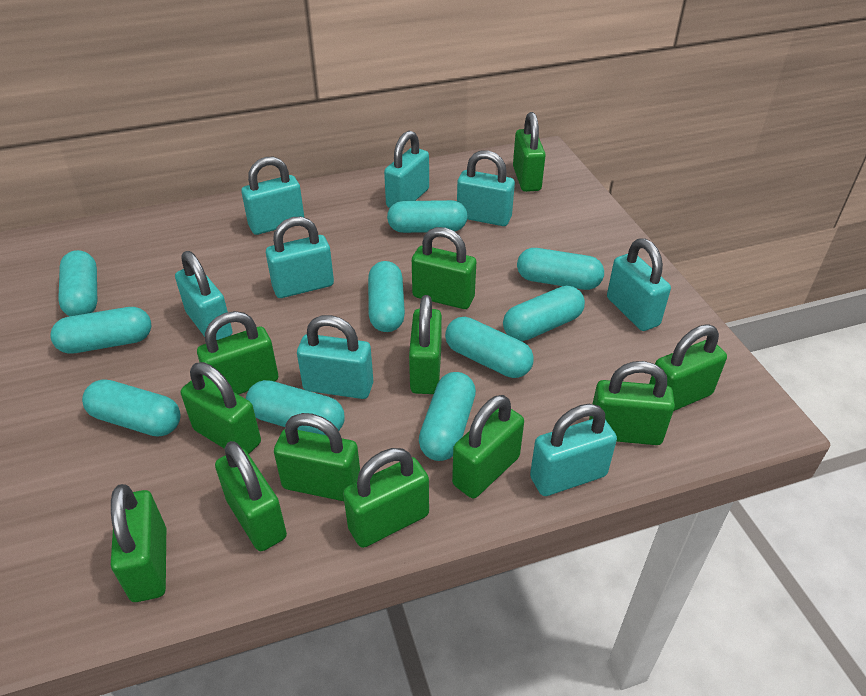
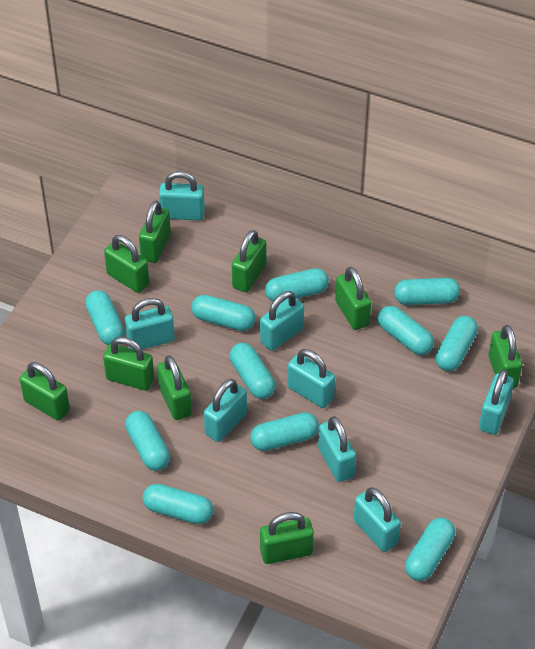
green padlock: [111,484,166,602] [181,362,261,454] [197,311,278,395] [215,441,287,551] [274,413,360,501] [343,448,429,548] [409,295,442,394] [412,227,476,309] [452,395,524,499] [513,112,546,192] [589,361,675,445] [649,324,727,411] = 12 -> [20,362,70,421] [103,337,154,391] [104,235,149,293] [139,201,171,263] [157,355,192,420] [232,230,266,292] [260,512,314,564] [335,267,371,330] [489,325,522,388] = 9
turquoise capsule: [50,307,151,354] [58,250,97,316] [82,380,181,437] [246,380,345,435] [368,261,405,332] [387,200,468,233] [419,372,476,461] [445,317,534,378] [503,286,585,341] [517,248,604,290] = 10 -> [85,290,125,345] [125,411,170,471] [143,484,213,524] [191,295,256,331] [230,343,276,399] [250,412,319,451] [265,268,329,302] [378,306,434,355] [394,278,460,305] [405,518,455,581] [436,316,478,371] = 11

